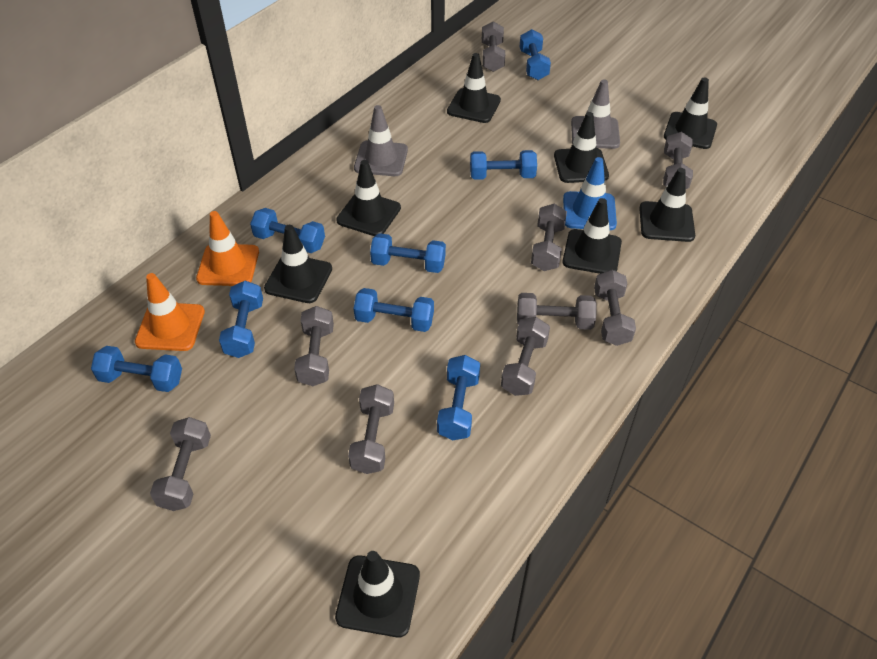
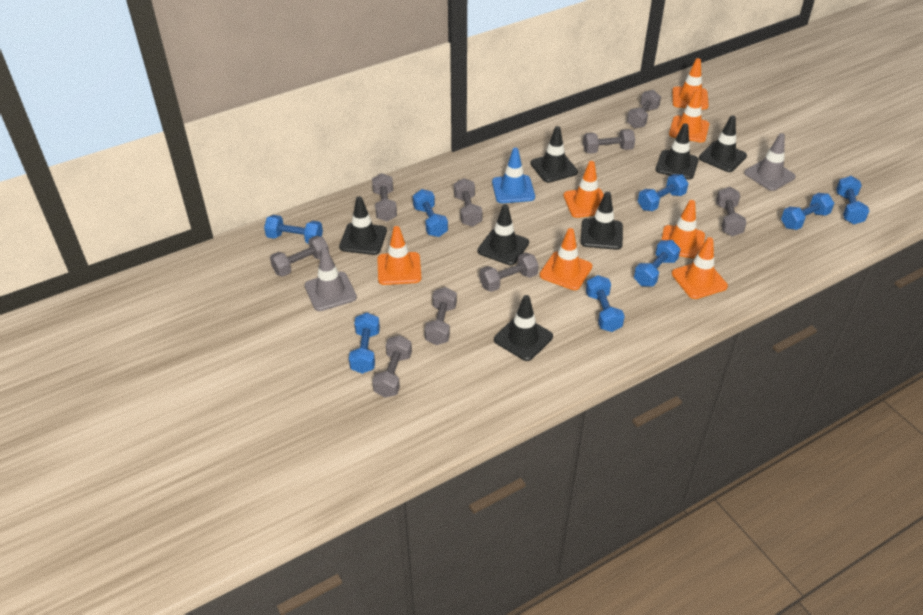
black traffic cone: [264,225,332,303] [335,551,420,637] [336,160,401,236] [447,53,501,123] [554,112,609,183] [562,198,622,274] [639,168,695,242] [664,77,717,149] = 8 -> [339,196,387,255] [477,204,529,265] [494,295,553,361] [530,126,578,183] [581,192,623,250] [655,123,699,179] [699,116,747,172] = 7
orange traffic cone: [135,273,205,351] [196,211,259,286] = 2 -> [377,226,421,285] [540,228,592,290] [563,161,604,218] [662,200,705,259] [669,89,709,143] [672,58,709,110] [672,237,728,299] = 7

